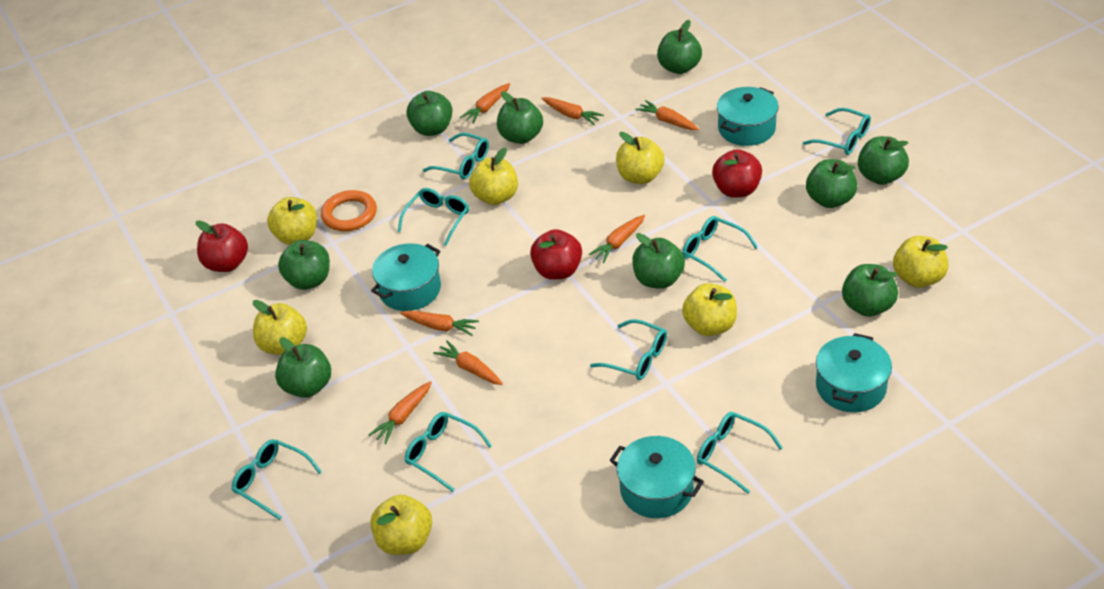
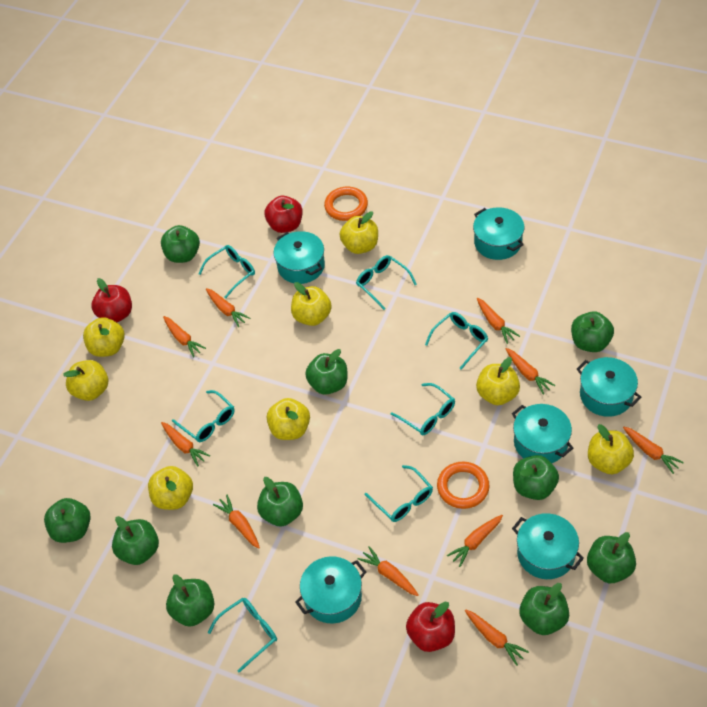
green apple: [275,337,331,398] [278,240,330,290] [407,91,453,136] [497,92,543,144] [632,233,685,289] [657,20,702,74] [806,159,857,208] [842,264,898,317] [858,136,909,185] = 9 -> [44,498,91,543] [112,516,159,565] [161,225,200,263] [166,574,214,627] [257,477,303,527] [305,349,348,395] [513,455,559,500] [519,583,569,635] [571,311,614,352] [587,532,636,583] = 10
orange carrot: [369,381,432,444] [400,311,479,336] [433,340,503,385] [460,83,510,124] [541,97,604,125] [588,215,645,263] [635,100,699,130] = 7 -> [161,422,210,467] [163,316,206,358] [206,288,250,327] [213,495,260,549] [358,546,419,596] [447,515,503,567] [465,609,529,666] [477,298,520,344] [506,348,556,395] [623,426,684,474] = 10
orange ring: [321,190,377,231] = 1 -> [324,187,368,221] [437,462,490,509] = 2
turquoise glasses: [231,439,322,520] [398,188,469,246] [405,412,492,492] [423,133,489,179] [590,319,667,380] [682,216,758,282] [697,412,783,494] [803,108,871,155] = 8 -> [172,390,235,442] [199,245,255,298] [208,598,277,673] [356,255,417,310] [365,465,433,522] [390,383,455,435] [425,312,488,370] = 7
turquoise pot: [371,243,441,311] [610,436,704,518] [717,87,779,146] [816,333,892,412] = 4 -> [274,231,325,284] [295,556,366,623] [473,207,524,260] [512,404,573,463] [512,513,584,579] [577,357,641,417] = 6
yellow apple: [253,300,307,355] [267,197,317,245] [370,495,432,555] [469,147,518,205] [616,132,665,184] [682,283,737,336] [893,236,949,288] = 7 -> [63,360,108,401] [83,317,125,357] [148,466,193,510] [267,398,310,440] [291,282,332,326] [340,211,378,254] [476,357,520,405] [588,424,634,474] = 8

